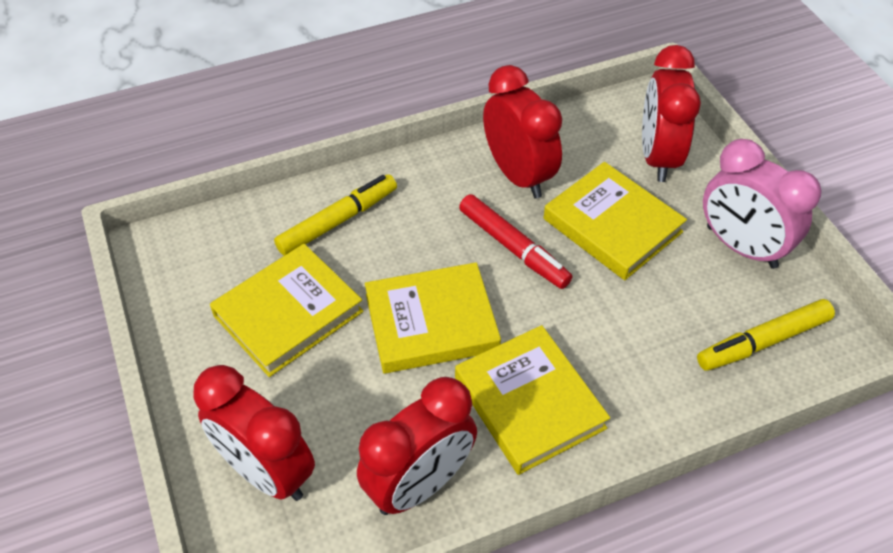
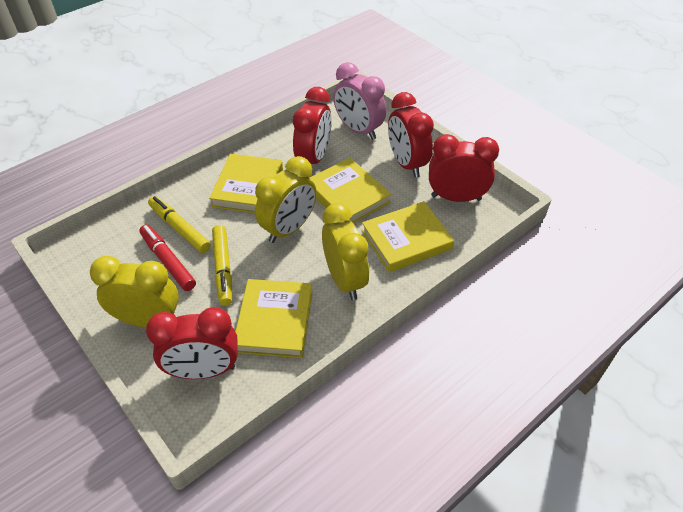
yellow clock: none = 0 -> [90,256,179,327] [255,156,317,243] [322,203,369,300] = 3

